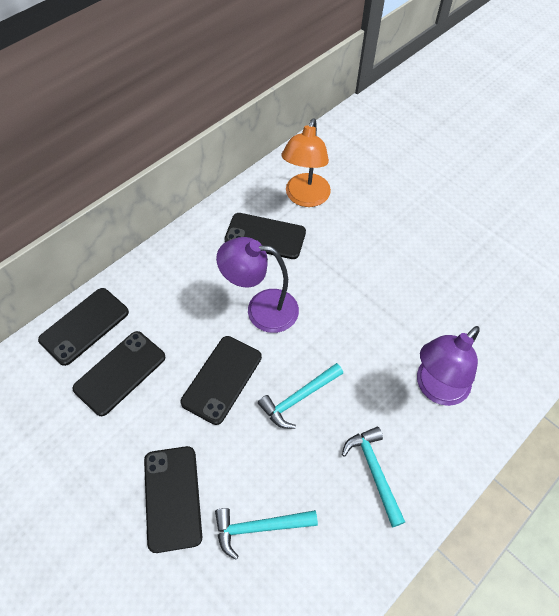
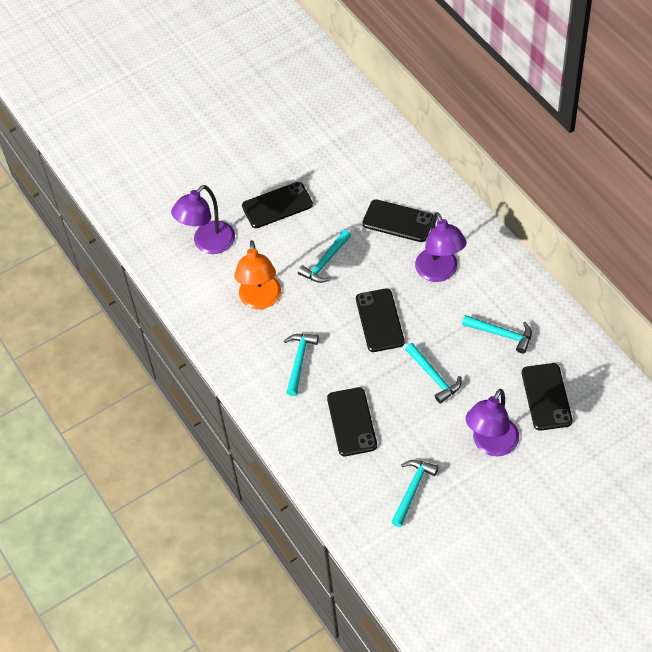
purple lamp: [216,237,299,333] [417,326,480,406] = 2 -> [171,185,235,254] [415,212,467,282] [465,389,519,456] = 3
turquoise hammer: [215,508,318,560] [258,363,343,429] [342,427,405,528] = 3 -> [284,334,319,396] [298,230,351,283] [392,460,439,527] [405,343,461,404] [462,315,532,354] = 5

